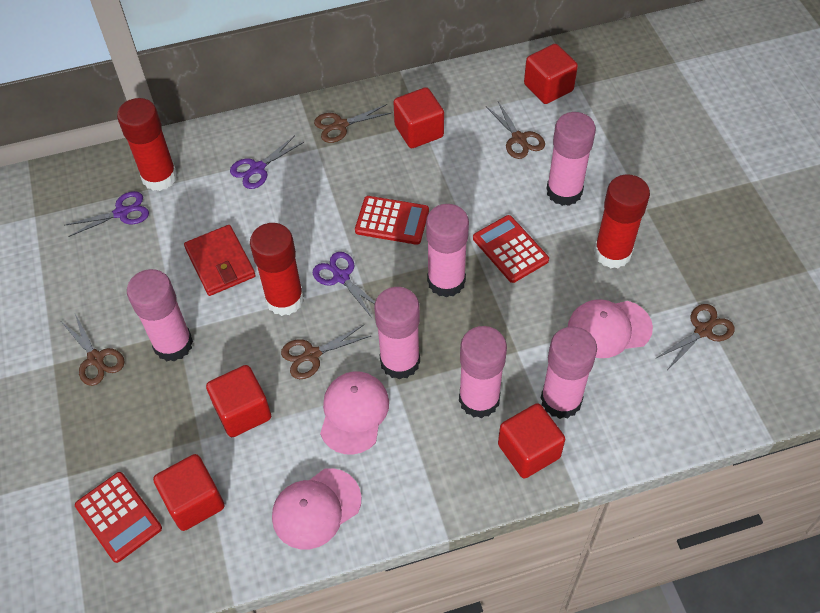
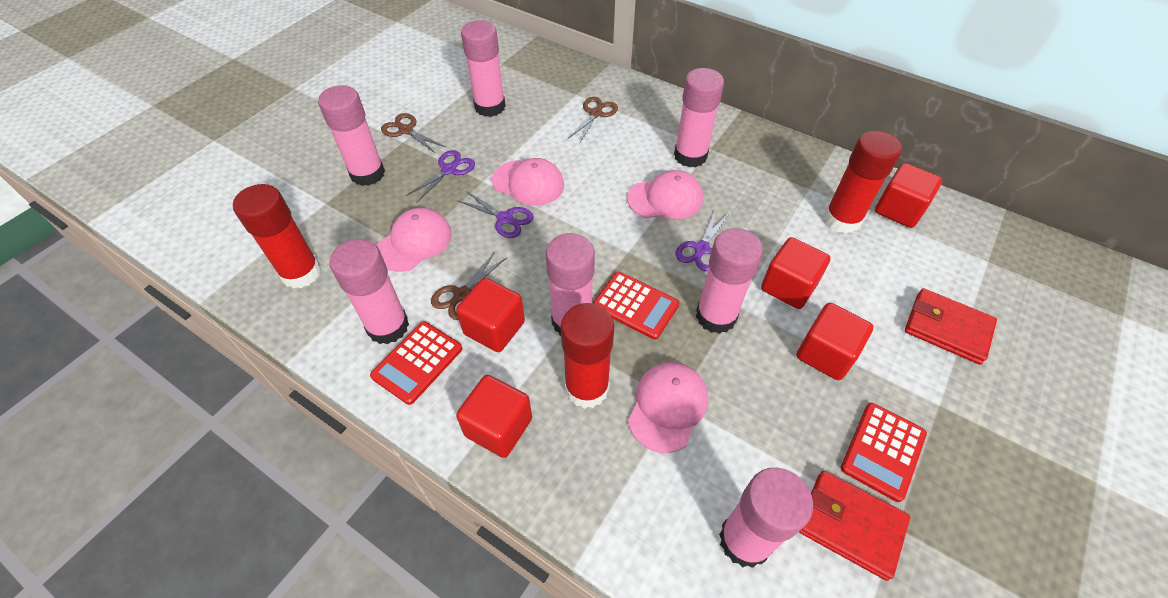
brown scissors: [62,314,125,386] [281,324,371,379] [314,104,391,143] [487,101,545,159] [655,304,735,369] = 5 -> [381,113,445,153] [431,252,506,320] [568,97,618,143] = 3
pink cap: [272,468,362,549] [320,371,389,455] [568,299,653,358] = 3 -> [376,208,452,272] [492,158,564,206] [627,170,703,219] [628,362,708,453] = 4
pink glue stick: [127,269,193,362] [374,287,420,380] [426,204,469,297] [459,326,507,418] [541,327,597,419] [547,112,596,206] = 6 -> [318,85,385,186] [330,239,409,344] [461,21,506,117] [546,233,595,336] [674,68,724,167] [696,228,763,334] [719,468,813,568] = 7
red wallet: [184,225,256,296] = 1 -> [799,471,910,581] [905,288,997,365] = 2

